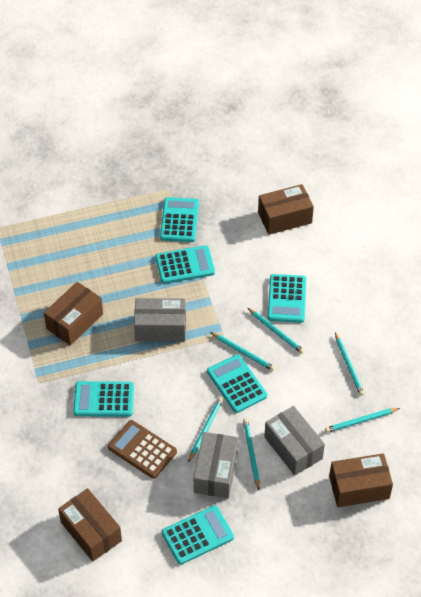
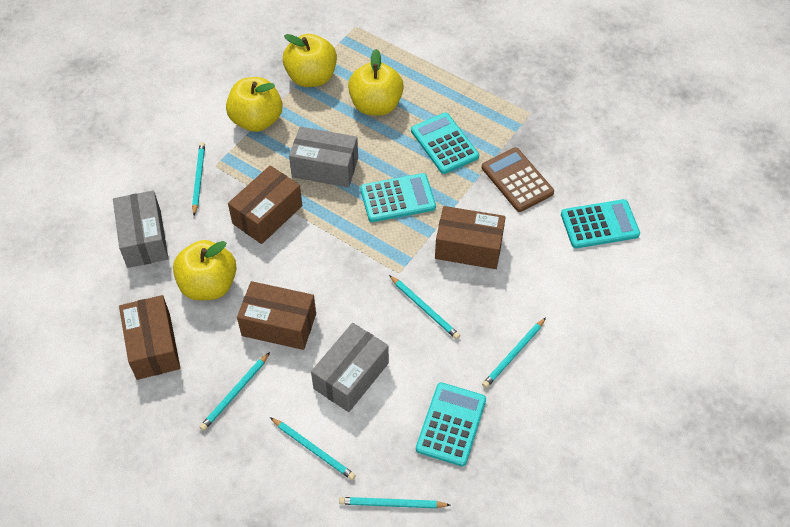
turquoise calculator: [73,381,134,417] [156,245,215,284] [160,197,199,242] [162,505,234,565] [207,354,267,413] [268,274,306,323] = 6 -> [360,173,436,222] [411,113,479,174] [416,382,486,467] [561,199,640,248] = 4
yellow apple: none = 0 -> [173,240,237,300] [226,77,283,132] [283,34,337,87] [348,49,404,115] = 4

